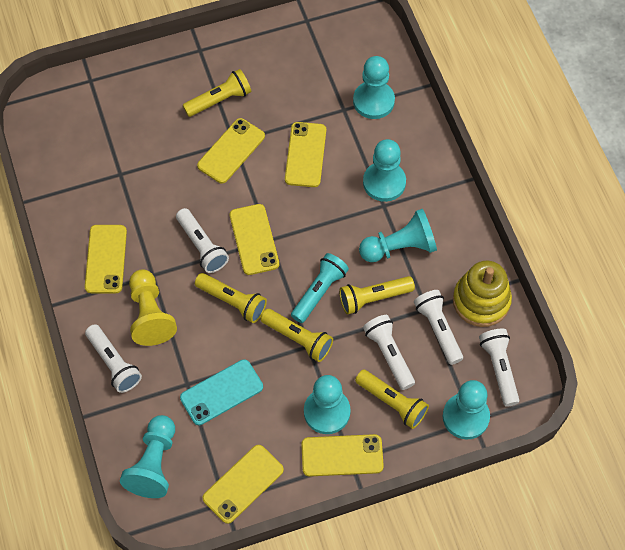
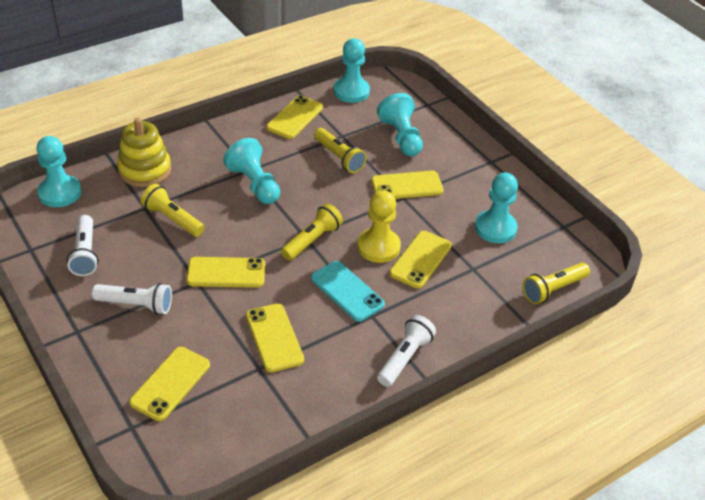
turquoise flashlight: [291,253,349,323] = 1 -> none = 0
turquoise pawn: [120,415,175,498] [304,375,351,434] [353,56,395,119] [359,209,437,262] [363,139,406,202] [443,380,490,439] = 6 -> [36,136,81,207] [223,138,280,204] [333,38,370,103] [377,93,423,156] [475,173,518,243] = 5
white flashlight: [85,324,142,393] [176,208,229,273] [363,315,415,390] [414,290,463,365] [479,329,519,407] = 5 -> [67,215,98,276] [92,283,172,315] [377,315,436,387] = 3
yellow flashlight: [183,69,251,117] [195,273,267,323] [261,309,333,362] [339,276,415,315] [355,369,429,429] = 5 -> [141,184,205,237] [281,204,343,261] [314,128,367,173] [522,263,590,304] = 4

